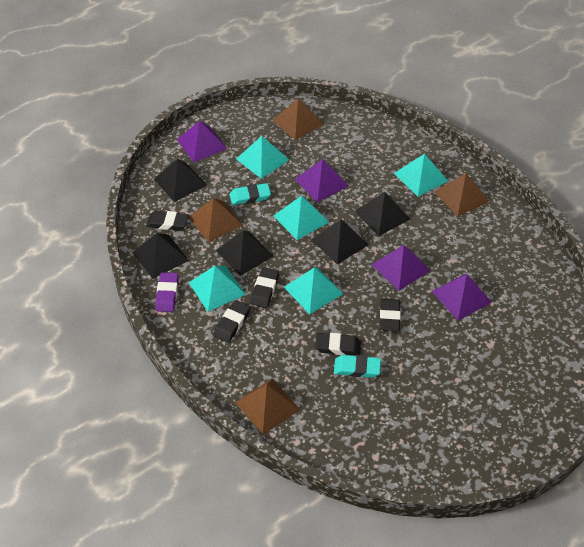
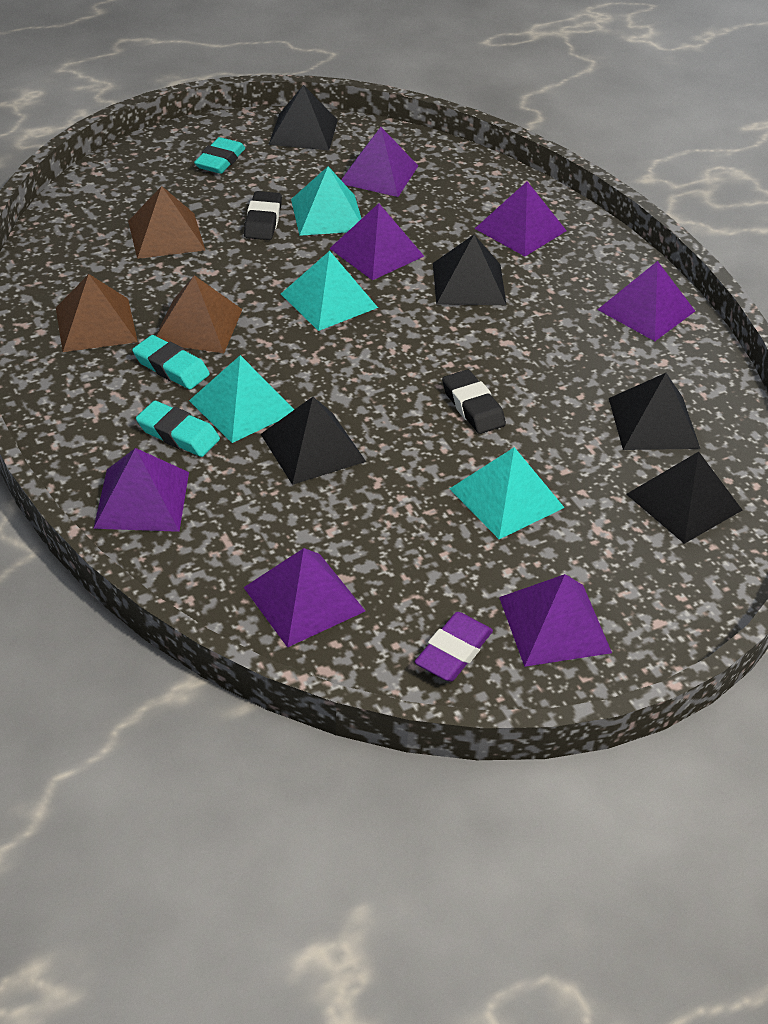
black eraser: [146,211,189,230] [213,300,251,342] [250,267,279,308] [315,333,361,356] [380,299,401,331] = 5 -> [244,191,282,240] [442,370,506,434] = 2
brown pyramid: [189,198,244,242] [235,379,300,435] [272,99,323,140] [434,173,489,216] = 4 -> [56,274,138,352] [128,186,206,259] [156,275,243,353] = 3
purple pyramid: [177,121,227,162] [295,159,349,202] [372,245,430,291] [432,274,492,321] = 4 -> [93,448,189,532] [243,548,365,648] [329,203,424,280] [341,127,418,197] [475,181,567,256] [499,574,612,667] [597,261,695,341] = 7
turquoise eraser: [229,183,271,205] [334,355,381,378] = 2 -> [132,335,210,389] [136,401,220,457] [194,137,245,174] = 3
turquoise pyramid: [188,266,246,312] [236,136,289,179] [274,196,329,240] [284,267,343,314] [394,154,448,197] = 5 -> [189,355,294,443] [281,251,378,331] [291,166,362,236] [450,447,565,539] = 4

